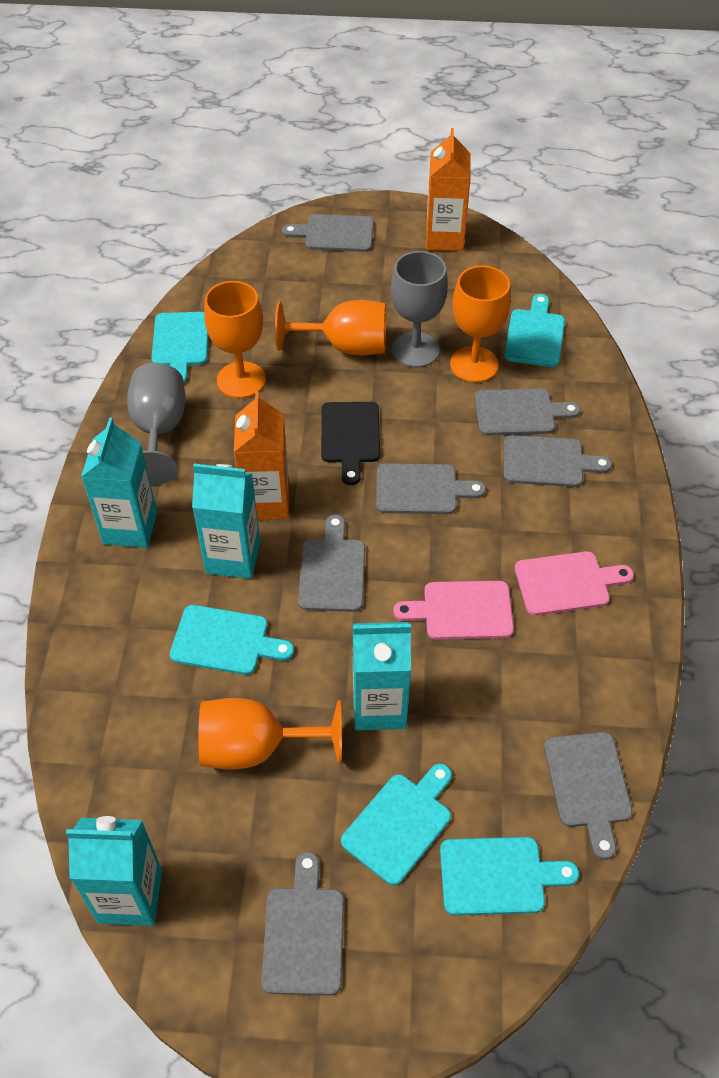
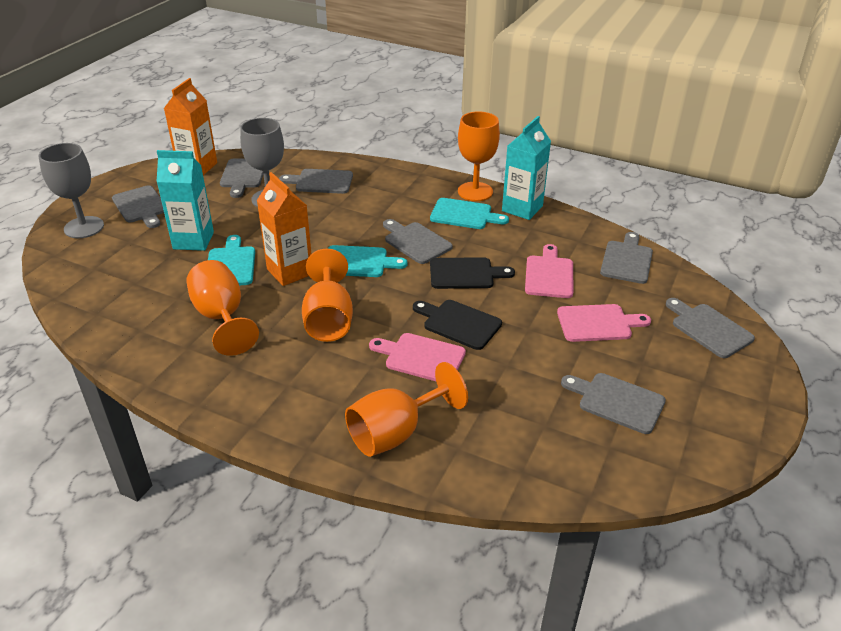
black cutting board: [321,402,380,485] = 1 -> [413,300,502,350] [430,257,515,289] = 2
pink cutting board: [393,581,514,640] [515,551,634,616] = 2 -> [369,333,466,381] [525,244,574,298] [557,304,651,342] = 3
turquoise carton: [66,816,162,926] [81,418,157,548] [192,464,260,579] [353,622,411,730] = 4 -> [156,150,214,251] [502,116,551,220] = 2
turquoise cutting board: [151,312,209,384] [170,605,294,675] [341,763,452,885] [440,837,579,915] [504,294,565,367] = 5 -> [208,235,255,285] [328,245,407,277] [430,198,509,229] = 3

